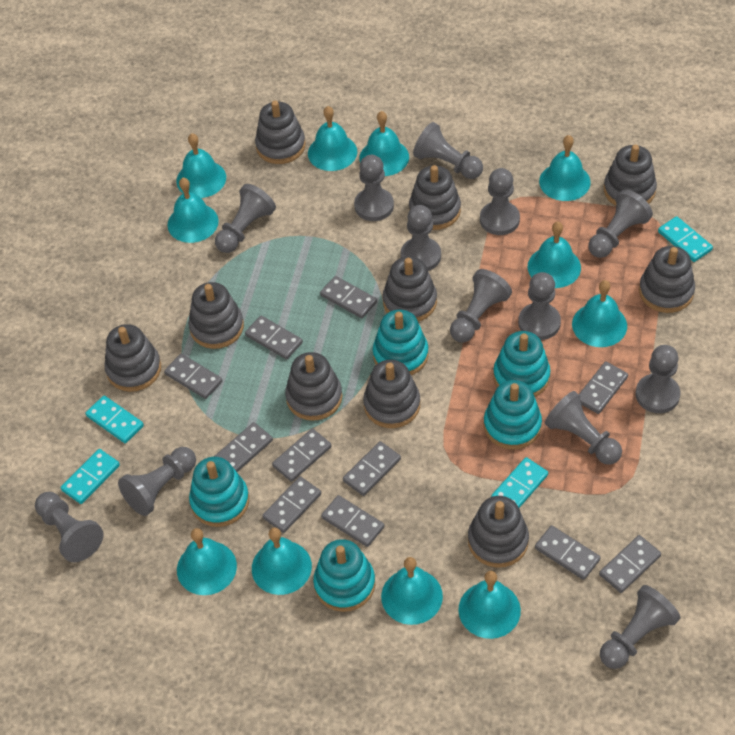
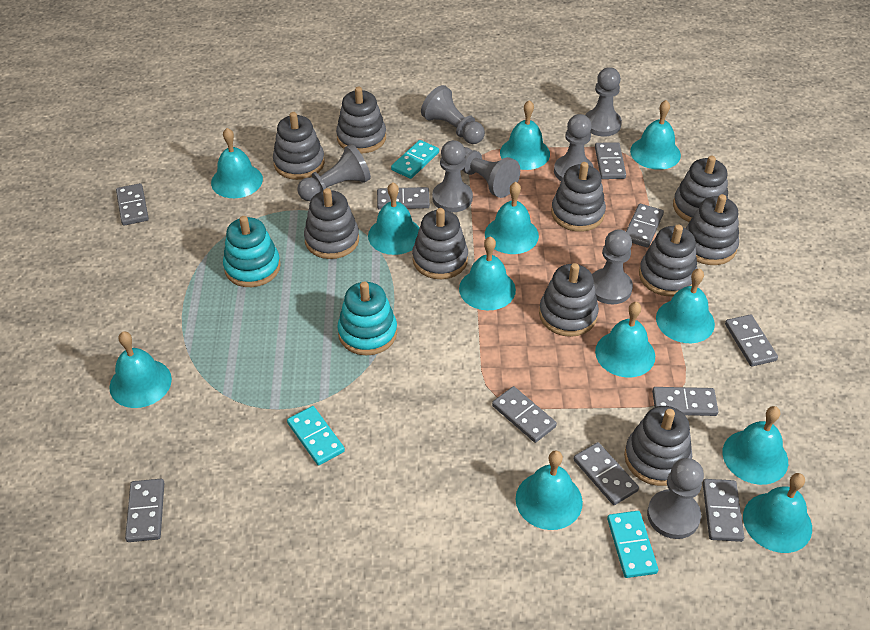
grey domino: [164,354,222,399] [214,422,273,472] [245,316,303,360] [262,476,321,533] [272,428,332,482] [320,276,377,318] [321,495,384,547] [343,441,401,496] [535,525,601,580] [579,361,628,414] [599,535,661,593] = 11 -> [116,183,149,226] [125,479,164,542] [377,187,430,210] [492,386,557,443] [574,442,639,505] [595,142,626,179] [626,204,664,248] [652,387,719,416] [703,479,744,542] [725,315,778,366] = 10
grey pawn: [35,492,104,562] [118,447,196,516] [215,184,276,253] [354,155,394,221] [401,205,441,271] [413,122,483,179] [450,269,512,343] [480,168,520,235] [518,272,561,340] [545,391,622,465] [588,190,653,258] [600,585,680,669] [636,345,680,413] = 13 -> [298,144,371,201] [421,85,485,144] [432,140,473,212] [463,147,520,198] [554,114,593,181] [585,67,622,137] [592,229,633,304] [647,458,704,539] = 8
turquoise bell: [167,178,219,243] [176,133,226,198] [177,528,237,595] [252,528,312,595] [308,106,357,171] [359,111,409,176] [381,557,443,625] [459,571,521,639] [528,222,581,288] [539,135,591,201] [572,280,627,347] = 11 -> [109,331,172,408] [211,128,263,198] [368,182,420,255] [459,236,516,311] [485,182,539,254] [500,100,550,170] [516,451,583,530] [595,302,655,377] [630,100,681,170] [656,268,715,343] [723,406,788,485] [743,473,812,553] = 12
turquoise domino: [61,449,120,504] [85,396,144,443] [491,457,548,508] [658,216,713,262] = 4 -> [287,406,345,465] [391,140,439,179] [607,511,659,578] = 3
turquoise stacking toy: [189,457,249,527] [313,539,375,612] [373,310,429,375] [484,380,542,450] [493,331,550,397] = 5 -> [223,216,281,287] [337,282,397,356] = 2

